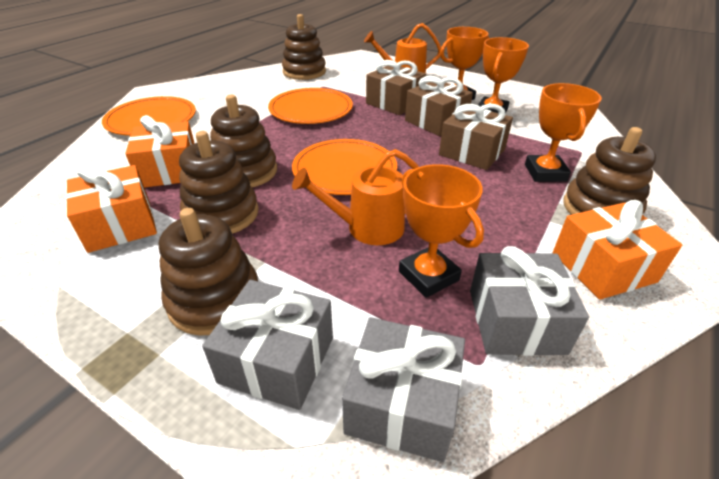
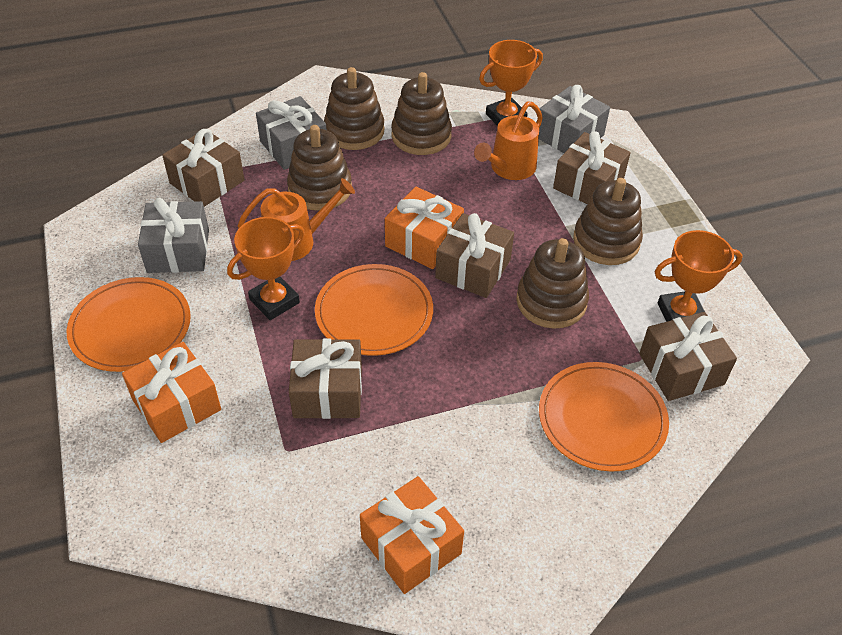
brown gift: [366,60,426,115] [405,76,473,136] [439,104,513,170] = 3 -> [162,129,244,207] [289,338,362,419] [435,213,514,298] [553,131,631,204] [639,312,737,401] = 5
orange trophy: [399,164,484,298] [440,27,489,100] [478,37,529,113] [525,83,602,182] = 4 -> [227,217,305,320] [479,40,543,126] [655,230,743,322] = 3

